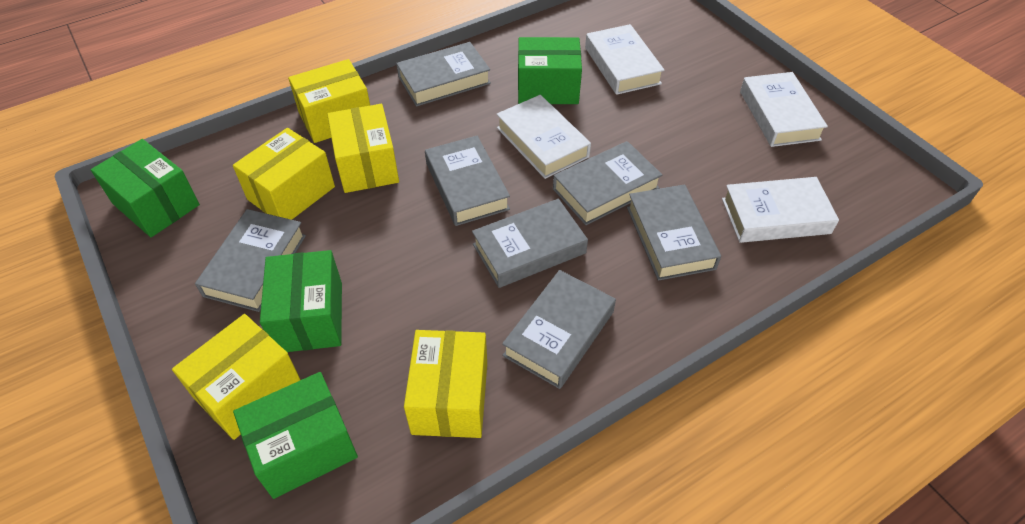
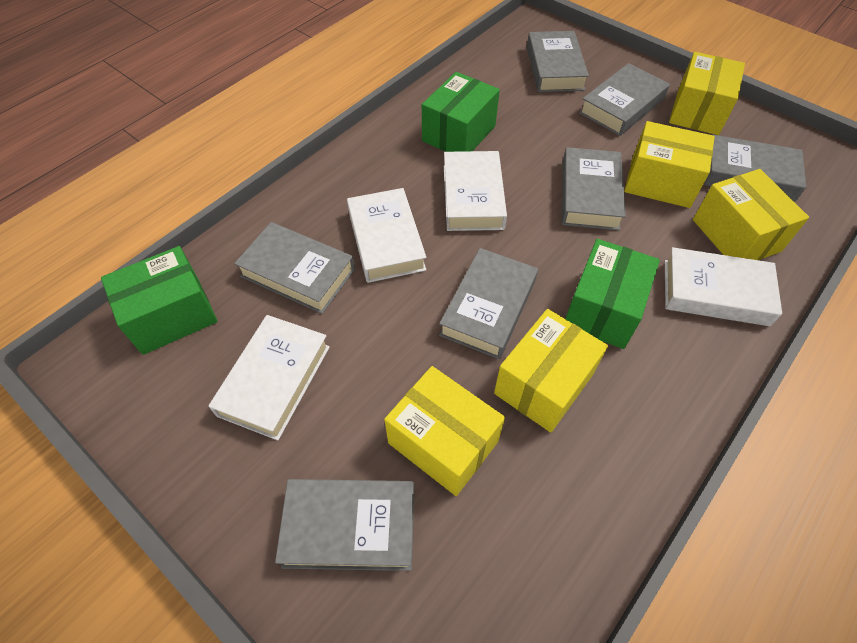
green box: [91,139,200,237] [233,372,358,499] [260,250,342,352] [518,37,582,104] = 4 -> [101,246,218,355] [422,72,500,152] [565,239,660,349] = 3

